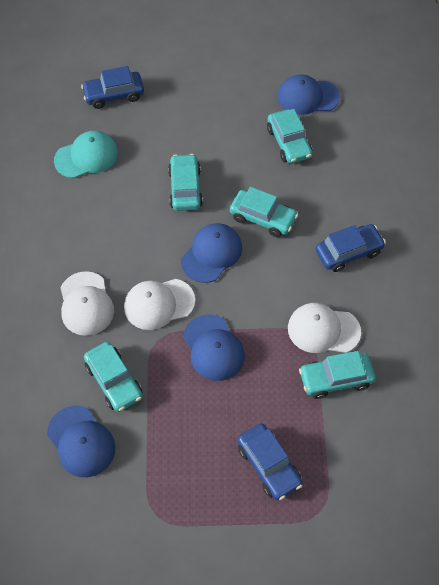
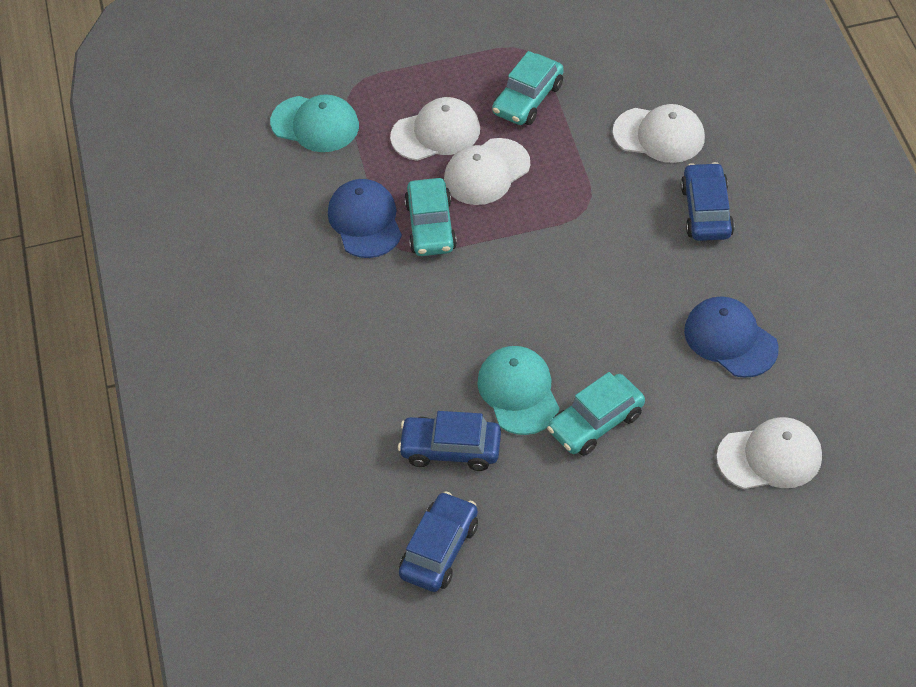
blue cap: [47,406,115,477] [181,223,242,283] [183,315,245,381] [277,74,340,115] = 4 -> [328,179,402,258] [684,296,779,378] = 2
turquoise cap: [54,131,118,178] = 1 -> [270,94,359,152] [477,346,559,435] = 2
turquoise car: [84,342,142,412] [168,154,203,211] [230,187,298,237] [267,109,312,164] [299,351,376,399] = 5 -> [404,178,457,256] [492,51,564,125] [547,372,645,456] = 3
white cap: [60,271,114,336] [124,279,195,330] [288,303,361,353] = 3 -> [390,97,480,161] [444,138,530,205] [613,104,705,163] [717,417,822,489] = 4

